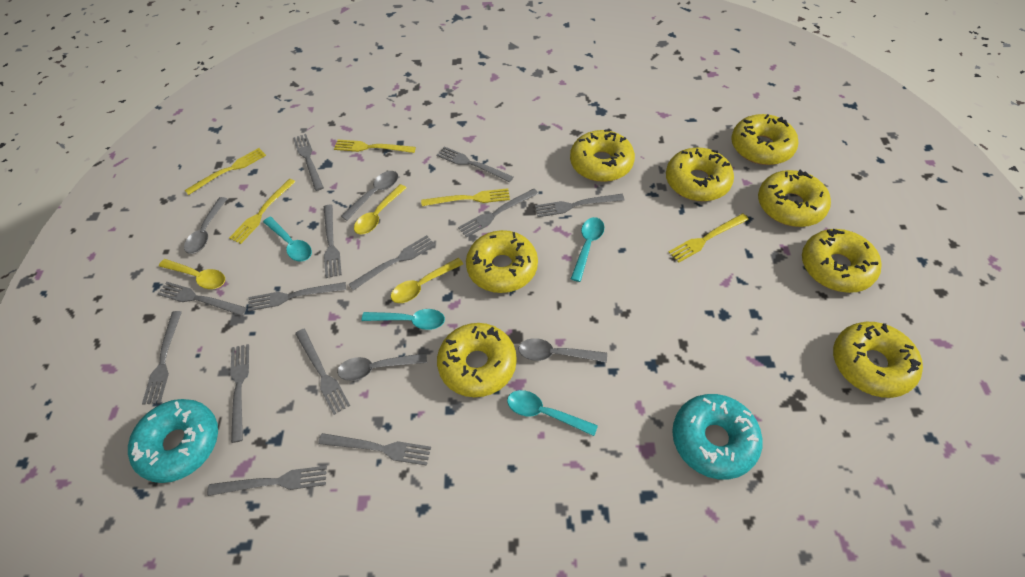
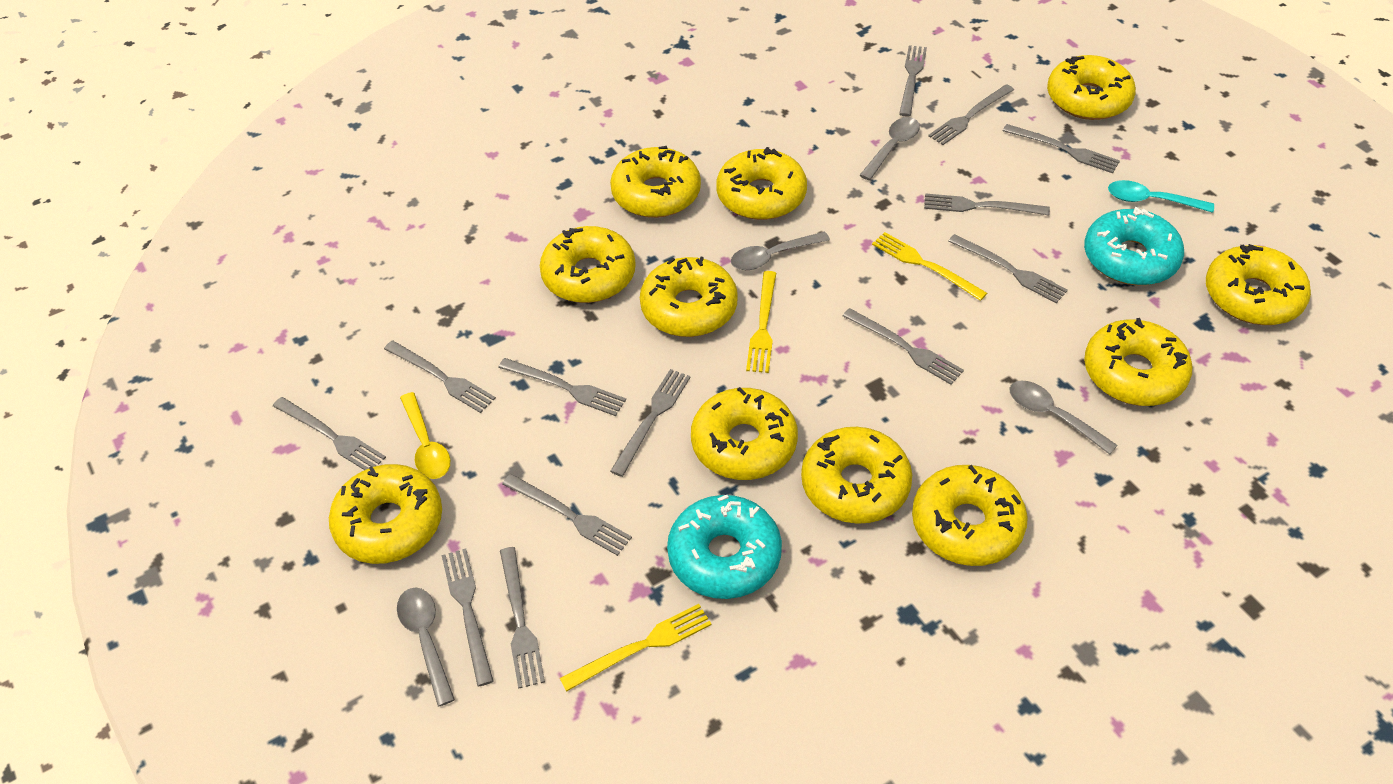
turquoise spoon: [263,217,312,262] [361,309,445,330] [507,390,598,436] [571,217,604,282] = 4 -> [1108,180,1214,213] = 1
yellow donut: [437,323,517,397] [466,230,538,293] [570,129,635,182] [666,148,734,201] [731,114,798,165] [758,170,831,227] [802,229,882,293] [833,322,923,398] = 8 -> [329,464,442,564] [540,226,636,303] [610,146,701,218] [640,256,738,337] [691,387,798,480] [716,147,807,220] [801,427,912,524] [912,465,1028,566] [1047,55,1136,120] [1084,318,1192,406] [1206,244,1311,325] = 11
yellow fork: [185,148,266,195] [229,179,295,244] [334,140,416,153] [421,188,510,206] [669,214,749,263] = 5 -> [560,604,712,692] [746,271,776,373] [872,232,987,301] = 3
yellow spoon: [159,259,225,289] [354,184,407,235] [391,258,463,303] = 3 -> [400,392,450,479] = 1

